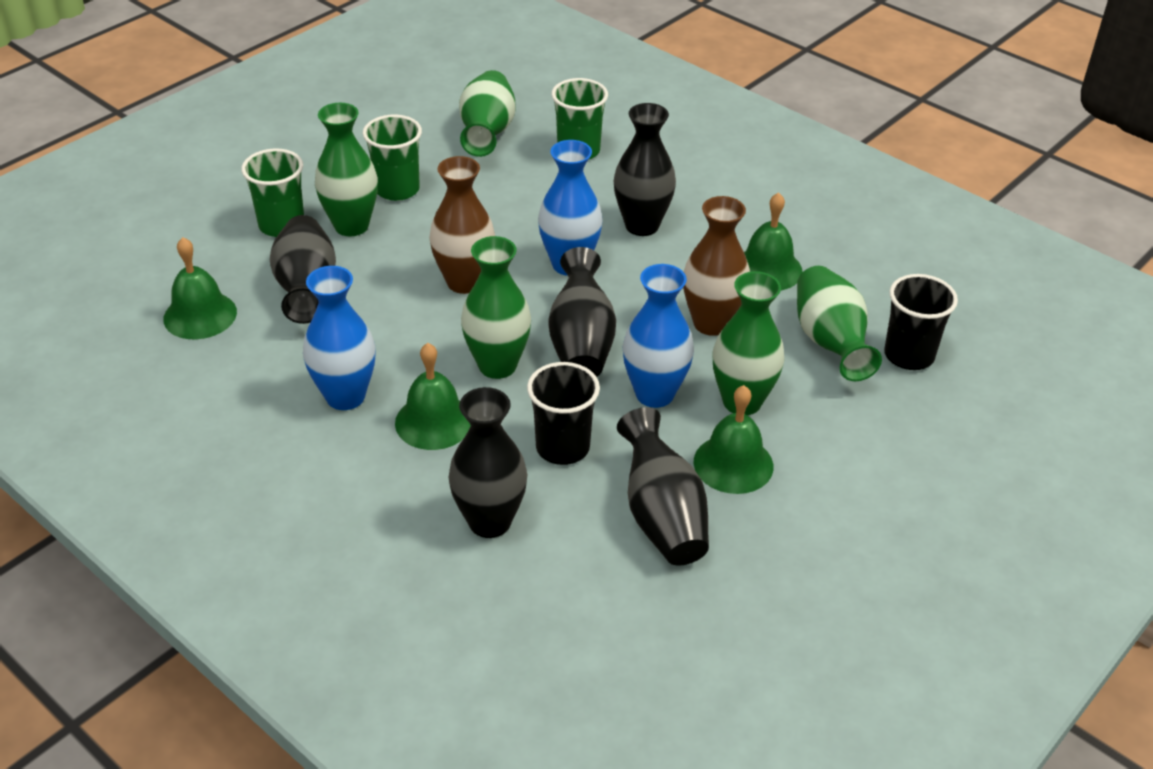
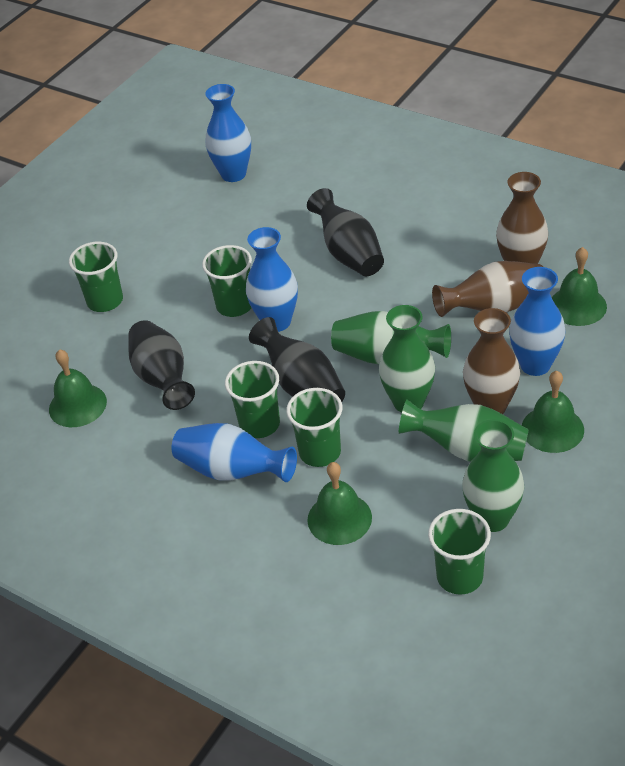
black cup: [527,362,600,465] [884,274,958,370] = 2 -> none = 0
black vase: [270,215,336,324] [448,387,527,538] [548,247,616,377] [614,103,676,236] [617,407,709,566] = 5 -> [128,320,195,410] [249,317,345,402] [307,188,384,276] = 3
blue vase: [303,266,376,410] [538,140,603,276] [622,264,694,408] = 3 -> [171,423,297,482] [206,84,251,182] [246,227,298,332] [509,267,566,376] = 4
brown vase: [429,156,495,294] [683,196,750,336] = 2 -> [432,261,543,317] [463,308,520,414] [496,172,548,264] = 3
green cup: [241,149,304,237] [363,115,422,201] [552,78,608,159] = 3 -> [69,242,123,312] [202,245,252,317] [225,361,280,438] [286,388,342,467] [428,509,491,595] = 5
green vase: [315,103,378,236] [459,70,515,157] [461,236,531,379] [712,271,784,415] [797,266,882,381] = 5 -> [331,311,451,365] [379,305,435,413] [399,399,529,462] [462,419,524,532] = 4

